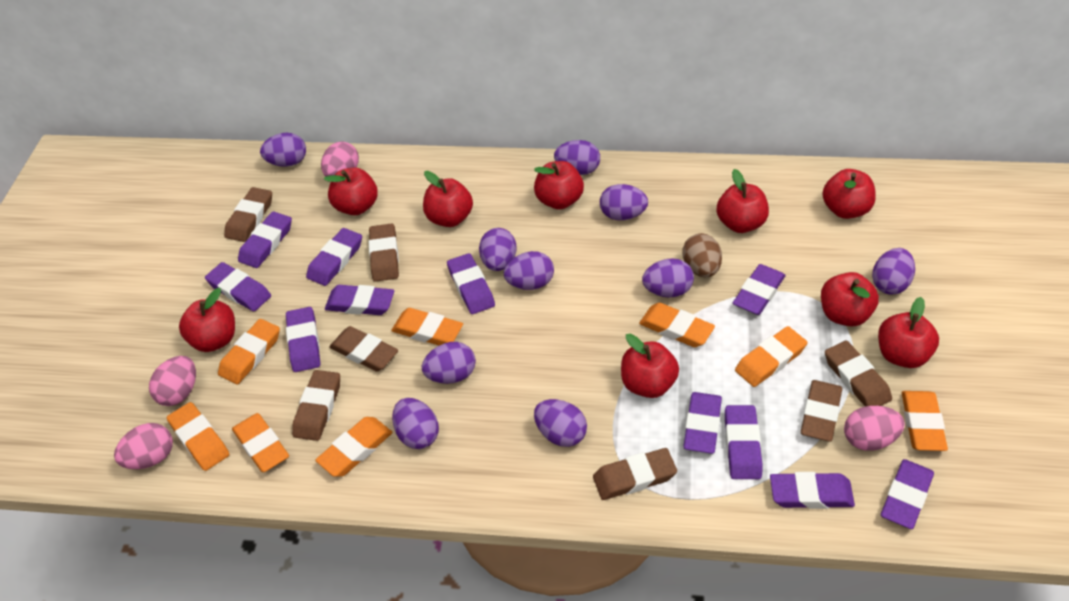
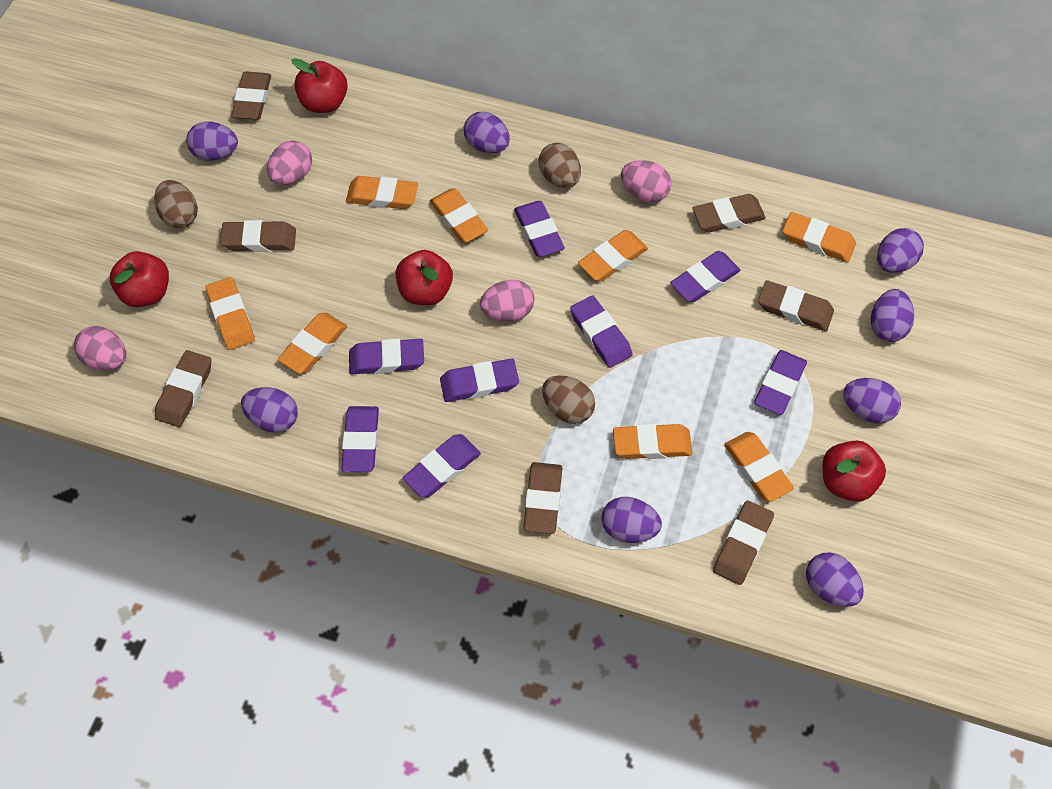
brown egg: [682,233,722,277] = 1 -> [154,180,198,228] [539,143,581,188] [542,375,595,424] = 3
purple egg: [260,133,306,167] [392,398,439,449] [422,342,476,384] [479,228,517,271] [504,251,554,290] [534,399,587,447] [554,140,600,175] [600,184,648,220] [642,258,694,298] [872,248,915,295] = 10 -> [186,122,238,161] [241,387,298,433] [464,112,510,153] [601,497,662,543] [806,552,864,607] [843,378,901,423] [871,289,914,342] [877,228,924,273] = 8
purple eraser: [205,262,271,312] [238,211,292,268] [286,307,320,372] [306,228,362,286] [325,285,394,315] [447,253,495,314] [683,392,722,454] [725,405,763,479] [733,264,786,315] [770,472,855,509] [881,459,934,529] = 11 -> [341,406,379,472] [349,339,424,374] [403,434,481,498] [440,359,519,402] [514,201,565,257] [570,295,633,368] [670,251,741,302] [754,350,807,415] = 8
red apple: [179,288,235,352] [324,167,378,215] [423,171,473,227] [534,161,584,210] [621,334,679,398] [717,169,769,233] [821,272,879,326] [822,169,876,219] [878,297,939,368] = 9 -> [110,251,169,307] [291,58,348,113] [396,250,453,305] [823,441,886,502] = 4

